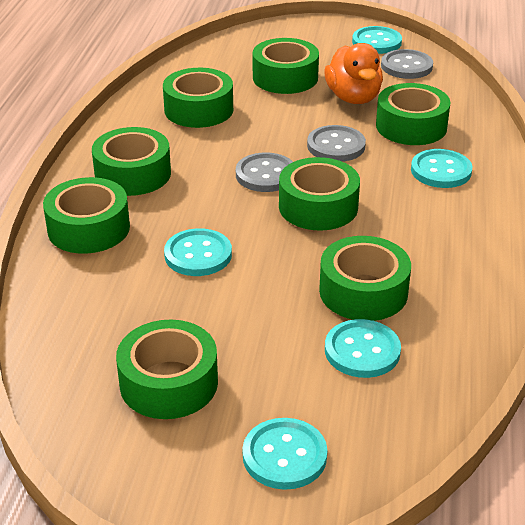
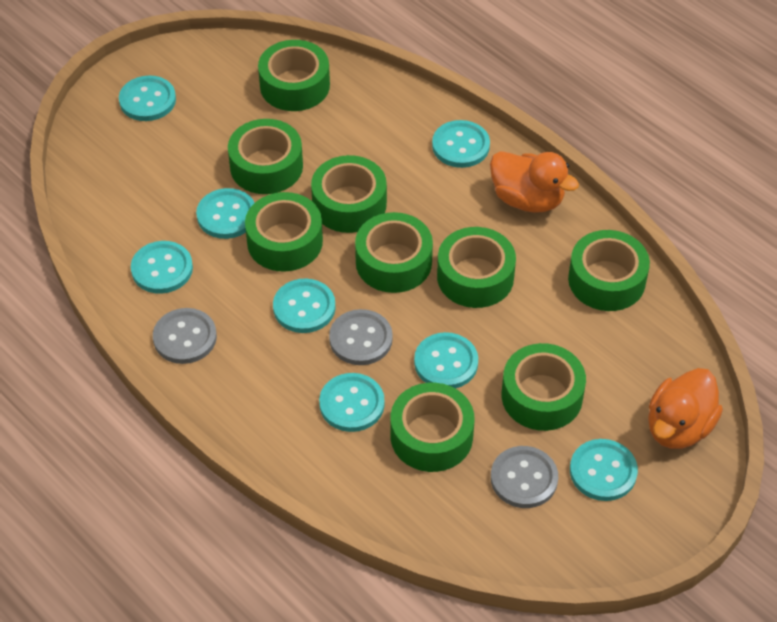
green tape: [43,177,130,254] [92,127,171,196] [116,320,218,419] [163,68,233,128] [253,38,319,94] [279,157,360,231] [319,236,411,321] [376,83,451,145] = 8 -> [228,119,303,194] [245,192,323,272] [258,40,330,111] [311,155,387,233] [355,212,433,293] [391,383,475,472] [437,227,516,308] [502,343,586,431] [568,230,650,311] = 9
orange duck: [324,43,383,104] = 1 -> [490,151,579,213] [648,368,723,449] = 2
turquoise button: [164,228,232,276] [243,418,327,490] [325,319,401,378] [352,26,402,54] [411,149,472,188] = 5 -> [119,76,176,121] [131,241,193,294] [196,188,254,239] [273,279,336,333] [319,373,385,432] [414,332,478,389] [432,120,490,168] [570,439,638,501] = 8

